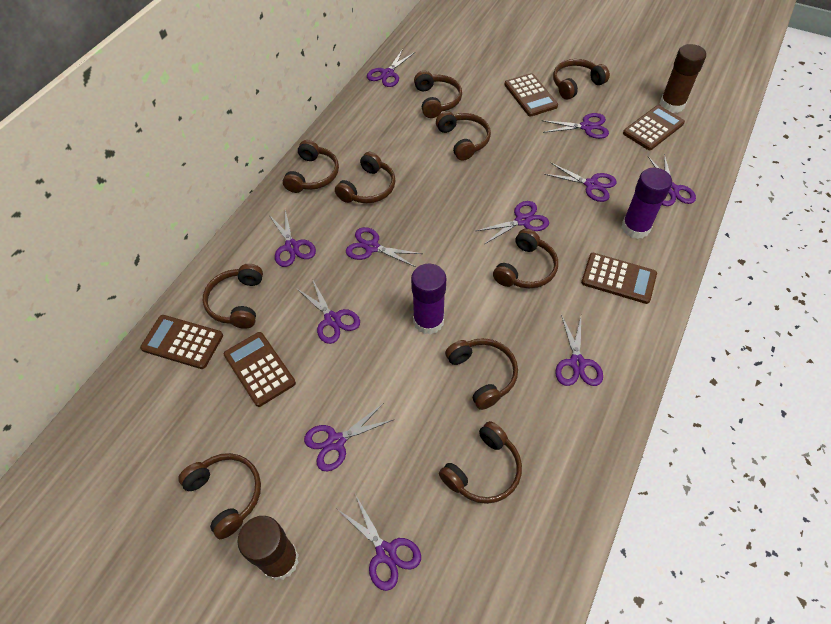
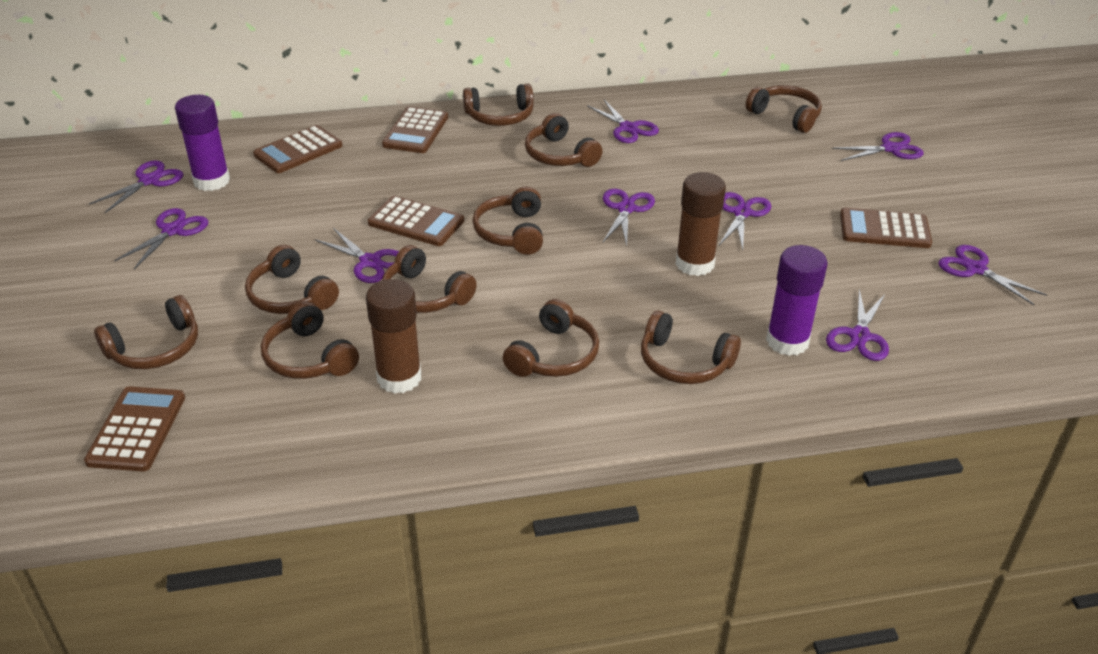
purple scissors: [269,210,316,267] [296,280,360,344] [304,403,395,471] [337,494,421,591] [346,227,422,267] [367,49,415,87] [476,201,549,244] [542,113,609,139] [544,162,617,202] [555,314,603,386] [648,154,696,206] = 11 -> [89,160,183,213] [114,208,208,269] [315,228,399,283] [587,100,659,143] [603,188,655,246] [719,192,771,250] [826,289,889,361] [832,132,924,161] [938,245,1047,305] = 9

